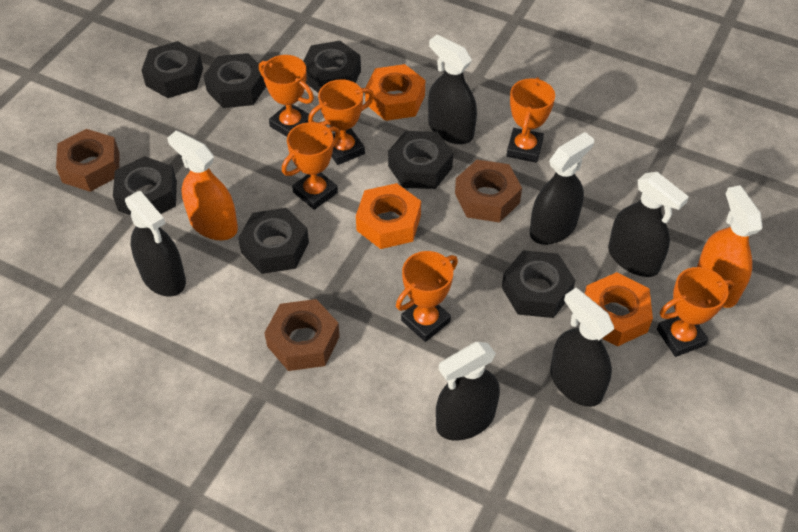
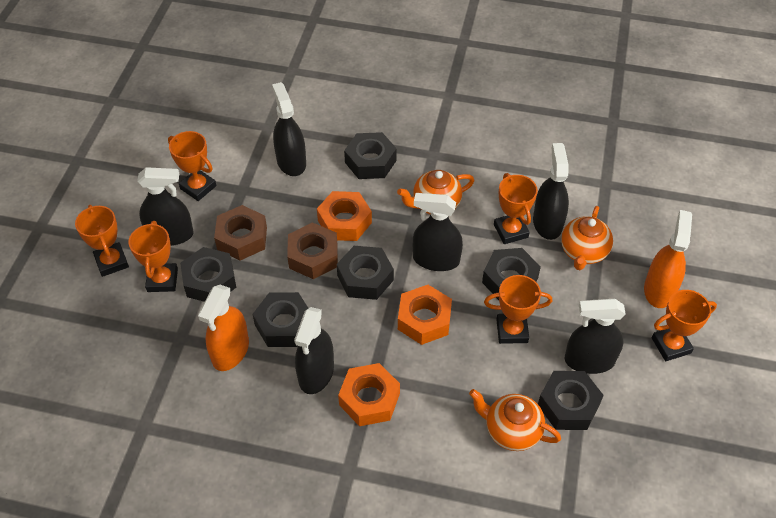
black nut: [113,156,177,216] [141,41,203,98] [203,53,266,108] [238,208,309,274] [303,41,361,93] [388,131,453,189] [502,250,575,318] = 7 -> [180,247,236,302] [252,292,308,347] [337,246,394,300] [344,132,397,179] [482,248,541,300] [538,371,604,430] = 6
brown nut: [56,129,119,192] [264,299,340,371] [455,160,522,223] = 3 -> [214,205,267,260] [287,222,338,279] = 2
orange teapot: none = 0 -> [397,170,474,215] [469,389,561,451] [561,206,613,270] = 3

